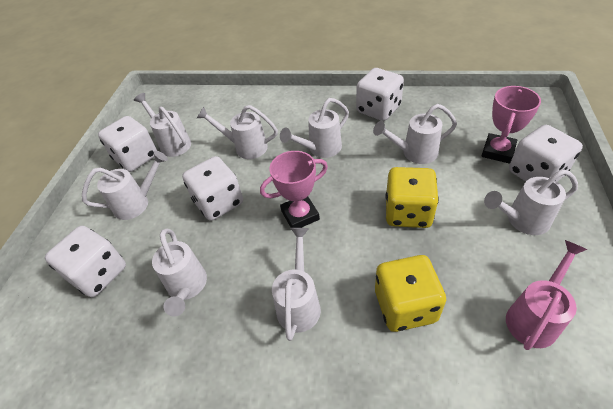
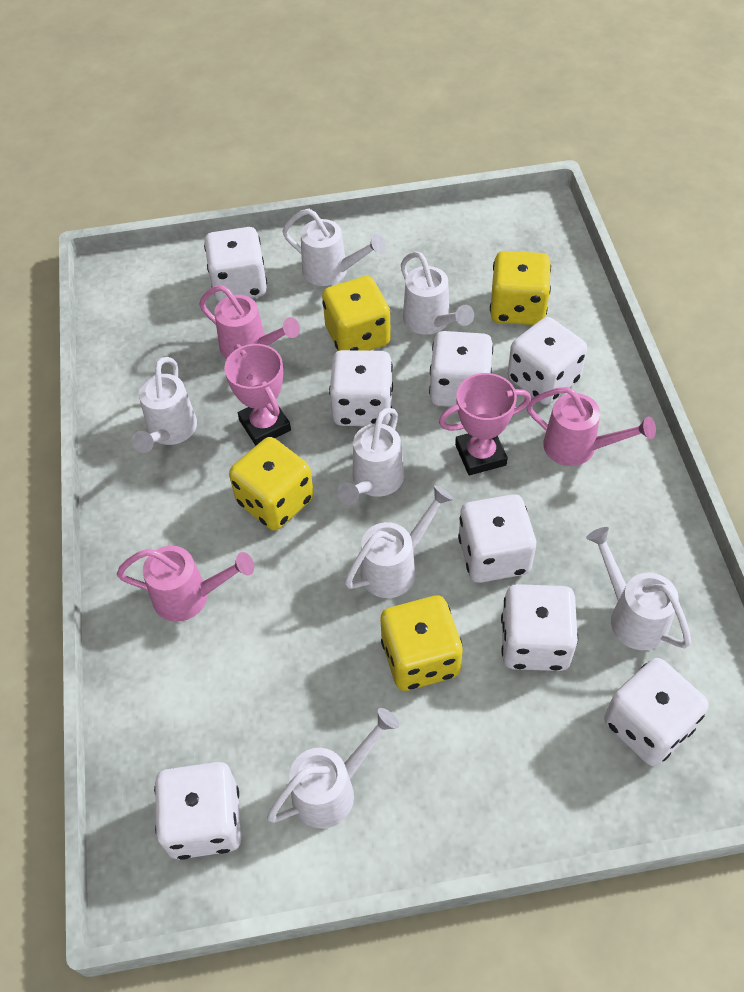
pink watering can: [506,240,588,350] = 1 -> [117,546,254,622] [199,285,300,360] [527,387,656,466] = 3
white dice: [45,226,126,297] [98,116,157,172] [182,156,243,221] [356,68,404,121] [509,125,583,182] = 5 -> [154,762,241,860] [204,227,267,302] [329,350,393,426] [429,331,493,407] [458,494,536,583] [501,584,578,671] [508,317,587,405] [604,658,709,766] = 8
white watering can: [82,151,168,220] [134,93,191,157] [152,228,207,316] [197,105,278,159] [272,228,321,341] [280,98,349,158] [373,104,457,164] [484,169,578,235] = 8 -> [132,357,197,453] [267,708,399,829] [282,209,386,286] [337,408,404,505] [345,485,454,598] [401,251,474,335] [586,527,691,650] = 7
yellow dice: [375,255,446,332] [385,167,439,228] = 2 -> [229,437,314,531] [322,276,391,351] [381,596,463,691] [490,251,551,325] = 4

